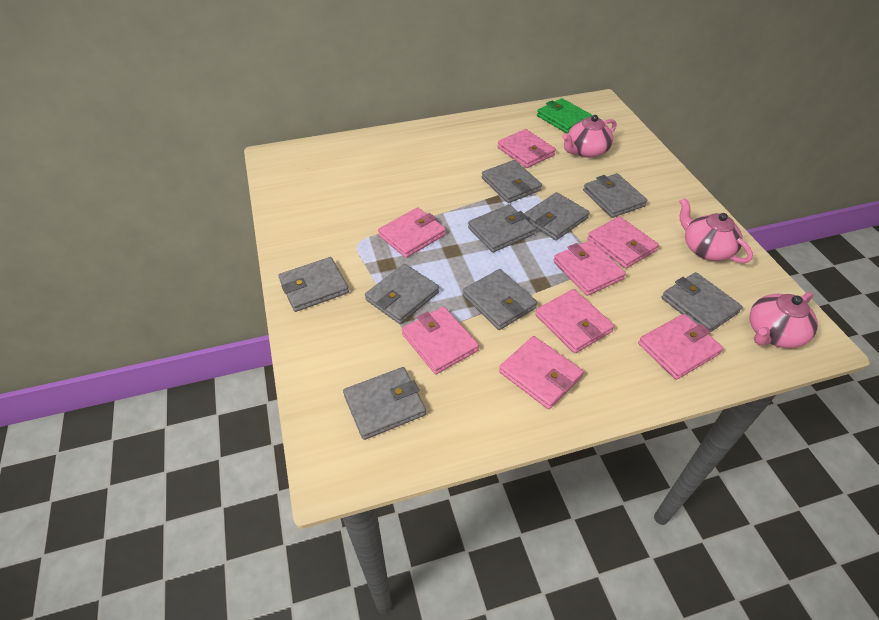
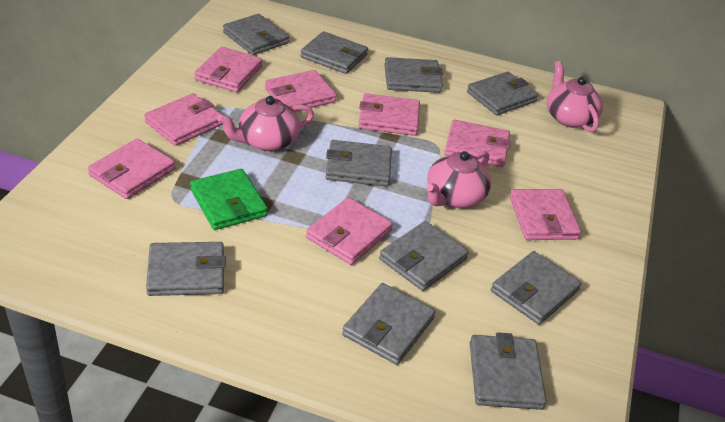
grey wallet: [278,257,349,312] [343,367,426,440] [365,264,439,324] [463,269,537,330] [468,204,535,252] [482,160,542,203] [524,192,590,240] [583,173,647,218] [662,272,743,332] = 9 -> [146,242,226,296] [223,14,289,55] [300,31,368,74] [326,140,392,186] [342,283,436,365] [379,221,469,291] [384,57,443,93] [467,72,538,115] [470,332,547,410] [491,251,581,325] = 10

